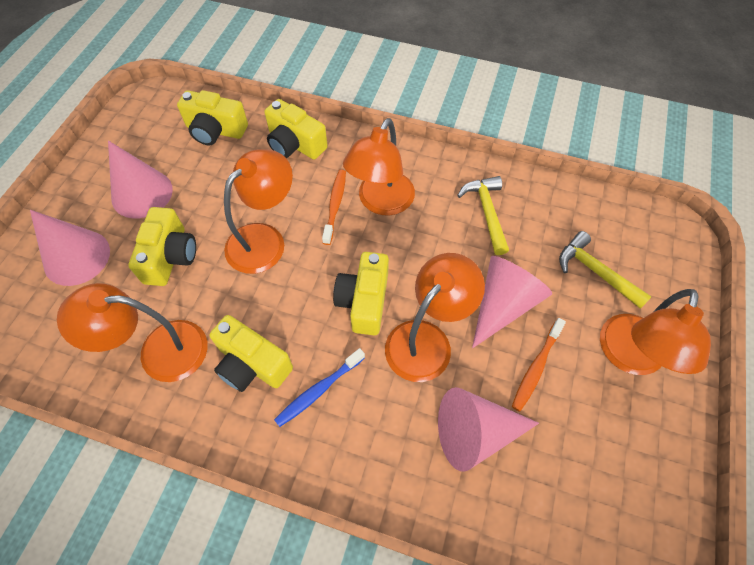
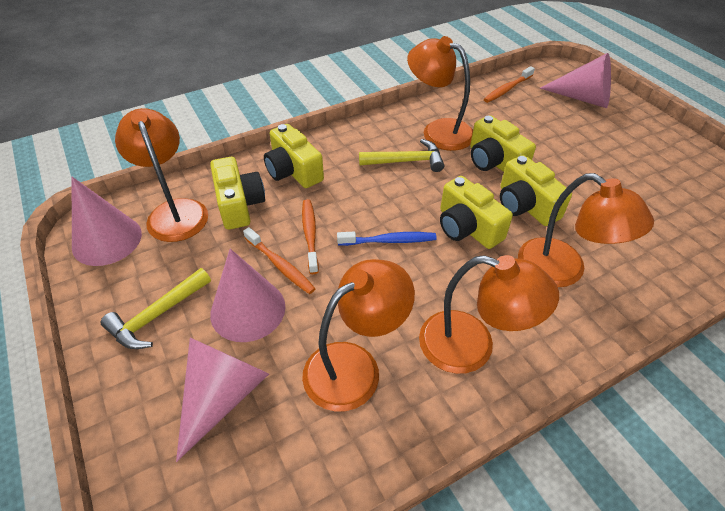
orange toothbrush: [322,170,346,245] [512,318,566,412] = 2 -> [243,227,316,294] [302,199,319,274] [484,66,535,103] = 3

